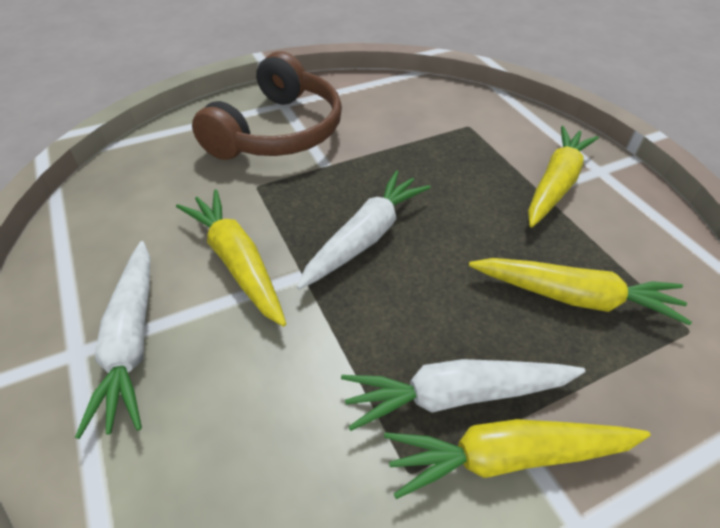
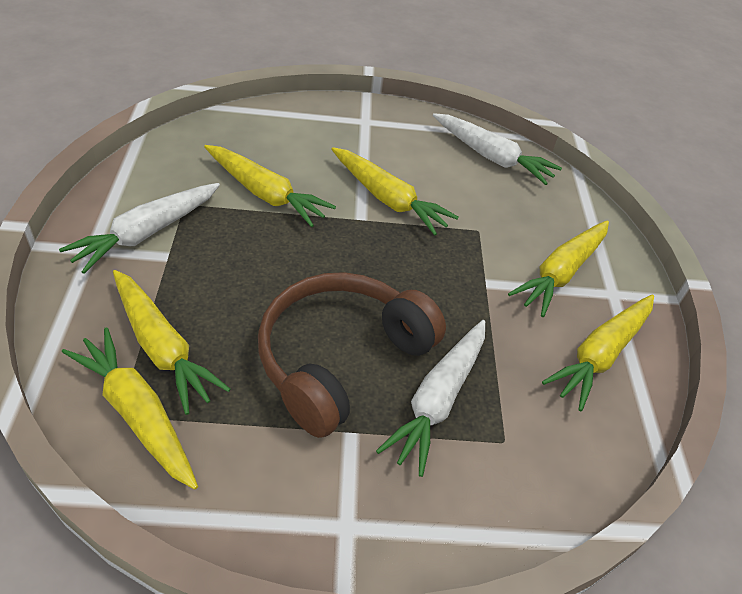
yellow carrot: [176,190,286,327] [384,419,650,499] [469,258,692,325] [528,126,599,228] = 4 -> [62,327,198,490] [113,270,231,415] [204,145,336,227] [331,147,459,236] [508,221,609,317] [542,295,654,411] = 6

